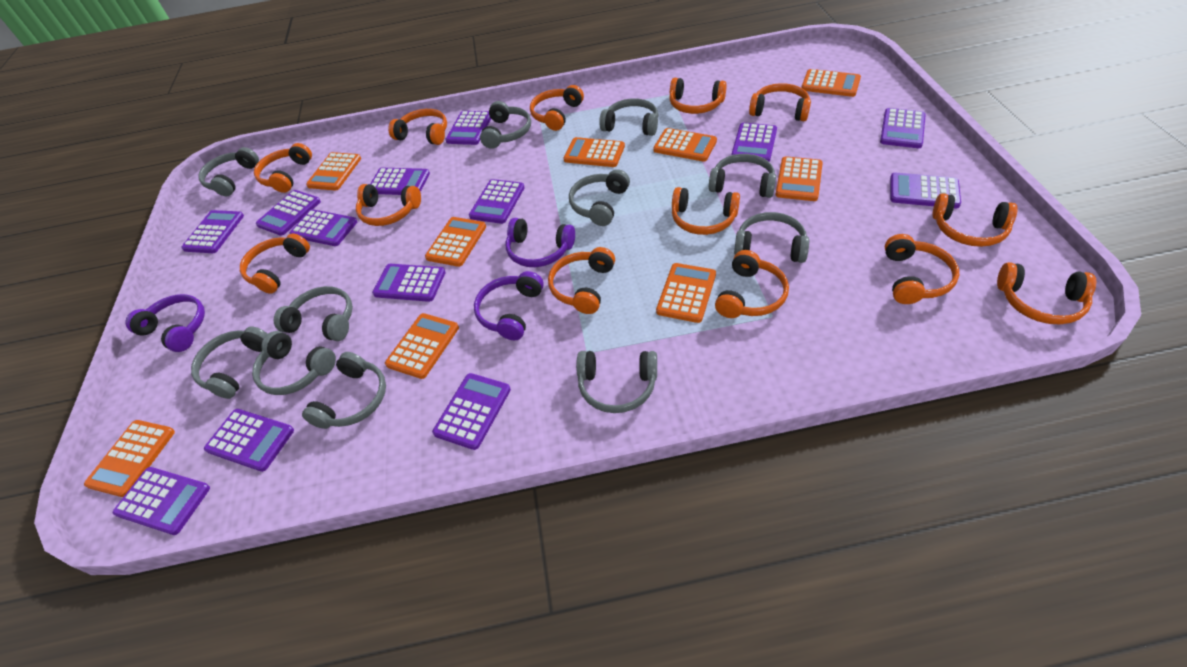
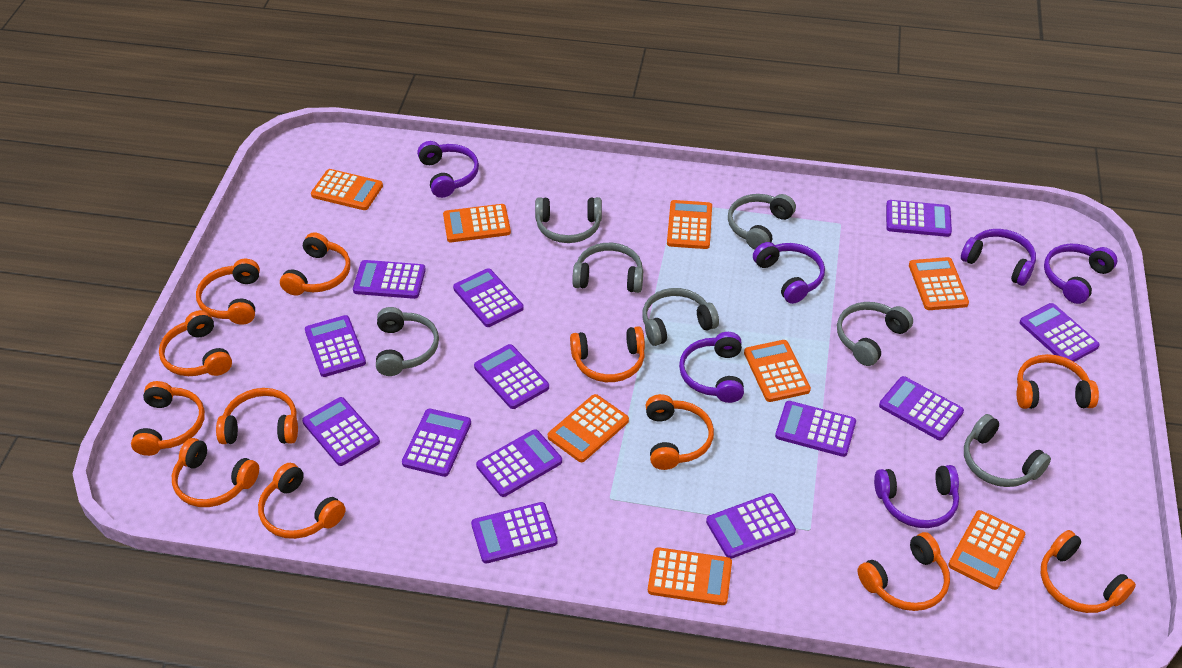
grey headphones: [191,326,268,399] [198,147,259,196] [252,331,336,395] [274,286,353,341] [302,352,386,429] [480,101,531,149] [569,169,630,226] [576,351,657,413] [599,98,658,136] [709,154,776,198] [734,212,809,263] = 11 -> [376,307,439,376] [535,197,602,243] [572,243,643,293] [642,288,719,346] [728,194,796,250] [837,302,913,366] [964,414,1051,487] = 7
orange calculator: [84,420,175,497] [306,152,361,190] [385,313,459,379] [425,217,486,267] [563,137,625,167] [653,128,717,162] [656,263,716,323] [775,156,823,201] [801,69,861,97] = 9 -> [311,169,383,210] [443,204,511,242] [548,394,629,462] [648,547,732,605] [667,200,712,249] [744,340,811,402] [909,257,969,310] [948,510,1025,590] = 8
orange headphones: [240,233,310,294] [254,143,312,193] [356,184,421,226] [389,109,447,145] [530,85,584,131] [548,247,615,314] [669,78,727,114] [672,187,740,235] [715,250,789,318] [749,83,811,121] [885,234,959,304] [932,193,1018,247] [997,262,1096,325] = 13 -> [131,381,205,456] [159,310,232,376] [172,438,259,507] [196,259,260,325] [216,388,298,444] [258,463,346,539] [280,232,350,296] [570,326,645,382] [646,394,714,470] [858,532,950,611] [1017,354,1099,409] [1041,530,1136,613] = 12
purple headphones: [125,294,205,352] [474,271,544,340] [506,218,575,267] = 3 -> [417,141,479,198] [679,332,744,403] [753,242,825,304] [874,465,959,528] [961,229,1036,286] [1044,244,1117,304] = 6

